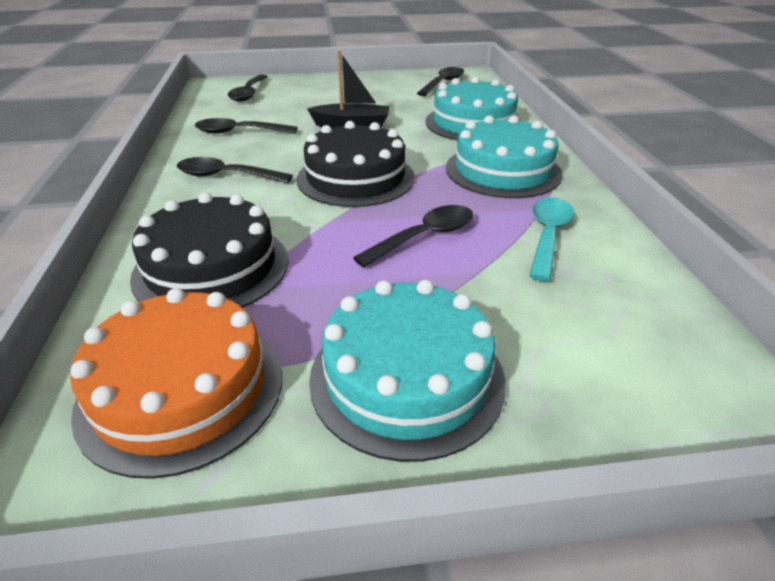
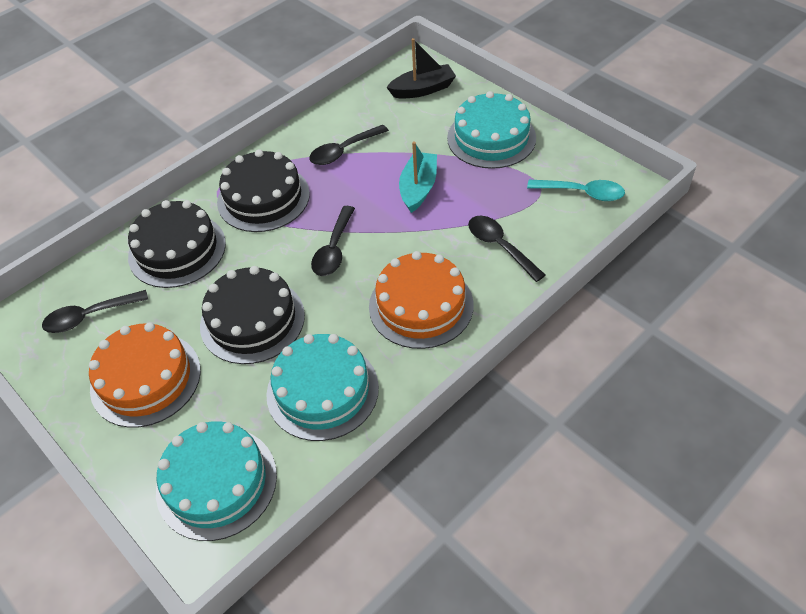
black cake: [130,193,289,308] [297,121,414,207] = 2 -> [128,200,226,288] [200,266,305,364] [217,149,310,232] = 3
black spoon: [177,157,293,183] [195,118,297,134] [228,75,268,102] [353,205,473,267] [417,67,464,96] = 5 -> [42,290,149,333] [309,125,389,165] [311,206,355,276] [468,216,545,282] = 4
orange cake: [70,288,282,479] = 1 -> [89,322,201,428] [369,251,473,349] = 2
turquoise boat: none = 0 -> [399,141,437,213] = 1

